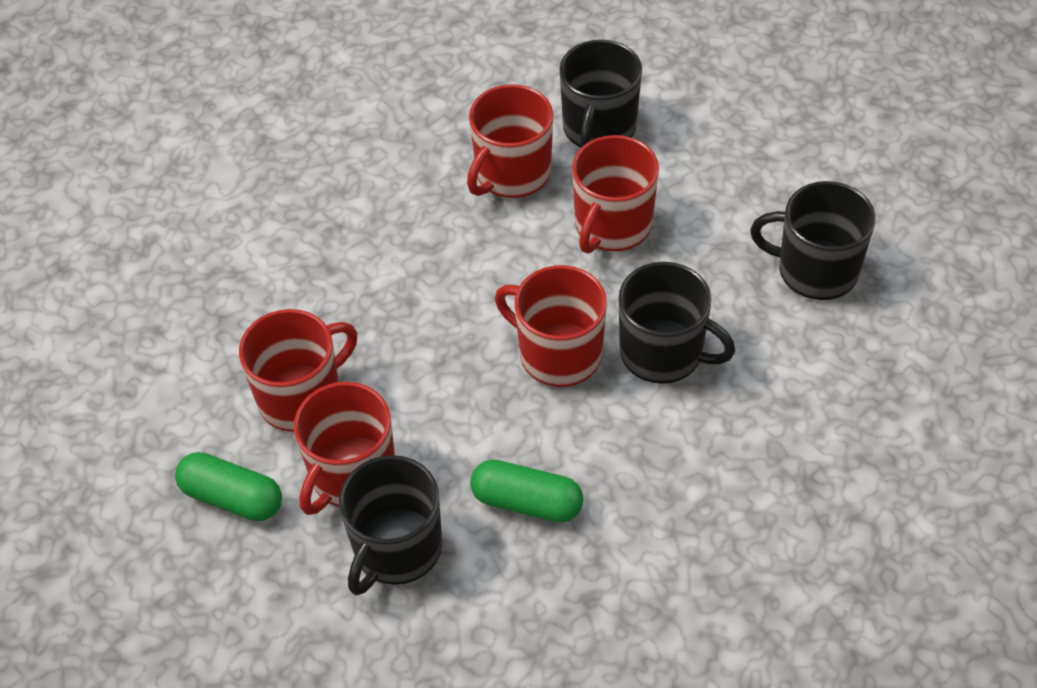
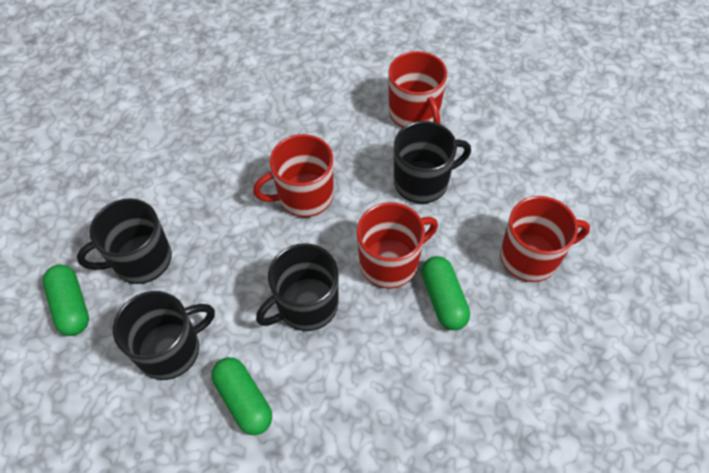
green capsule: [175,452,282,521] [470,459,583,523] = 2 -> [43,265,89,336] [211,357,272,435] [421,256,470,330] = 3
red mug: [239,309,357,432] [294,382,395,515] [467,84,553,198] [495,265,607,387] [572,135,659,254] = 5 -> [253,134,333,217] [357,202,438,289] [388,51,447,128] [500,196,590,282] = 4

